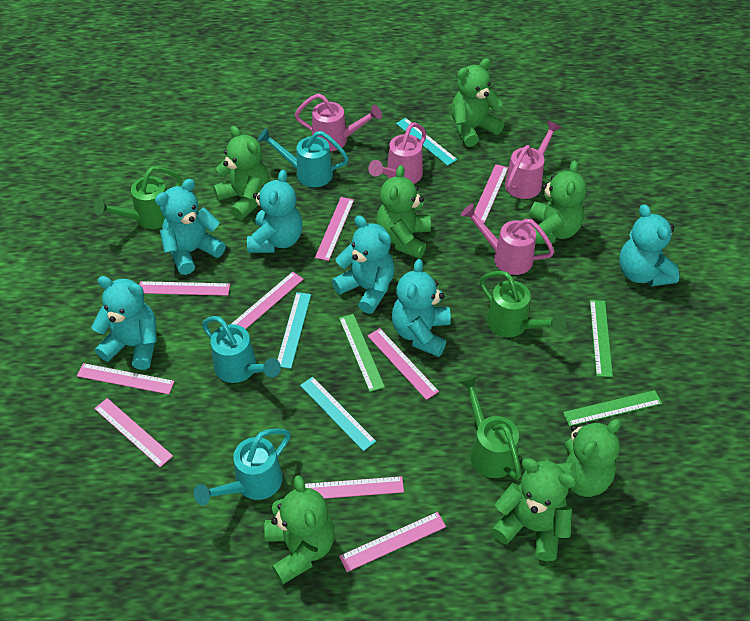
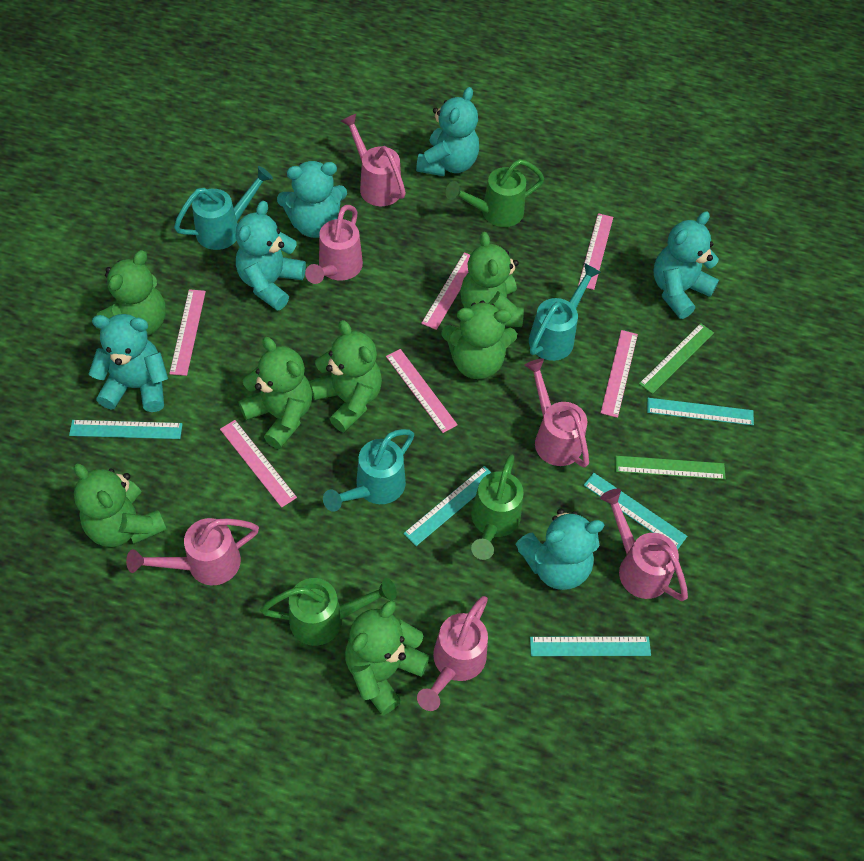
green ruler: [339,314,385,392] [563,390,662,426] [590,300,613,377] = 3 -> [615,456,726,480] [639,323,714,394] = 2
pink ruler: [77,363,175,394] [94,398,173,467] [139,281,230,296] [231,272,303,329] [305,476,404,499] [315,197,354,261] [339,512,446,572] [368,328,439,400] [471,164,508,223] = 9 -> [169,289,206,376] [220,420,297,508] [386,349,458,433] [421,252,470,330] [578,213,613,290] [601,330,638,418] = 6
pink watering can: [295,93,382,151] [368,122,426,184] [461,204,554,275] [505,121,562,199] = 4 -> [126,518,259,585] [305,205,363,284] [341,114,406,206] [417,596,488,711] [524,359,589,468] [600,489,688,601] = 6
turquoise ruler: [277,292,311,369] [300,377,376,451] [396,118,457,166] = 3 -> [69,420,183,439] [403,466,492,546] [530,637,651,656] [584,473,687,550] [647,398,754,426] = 5

